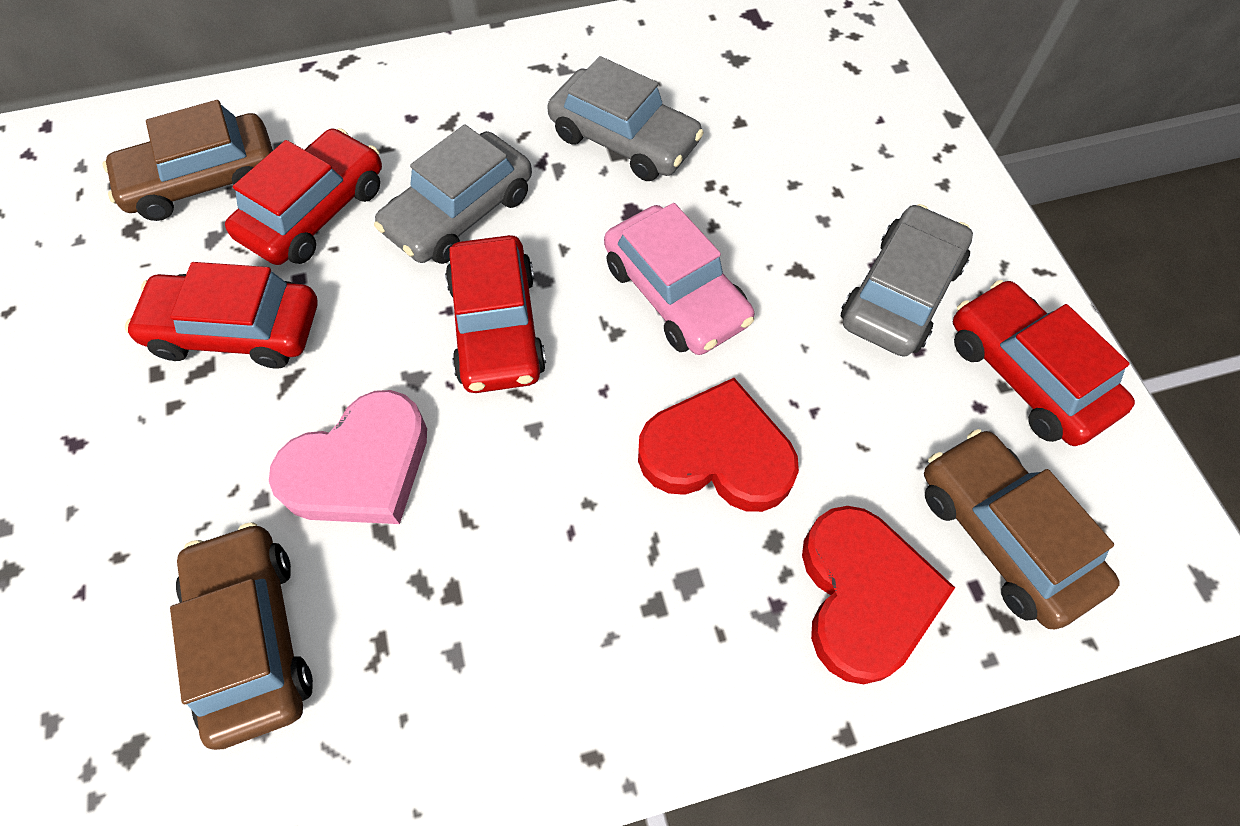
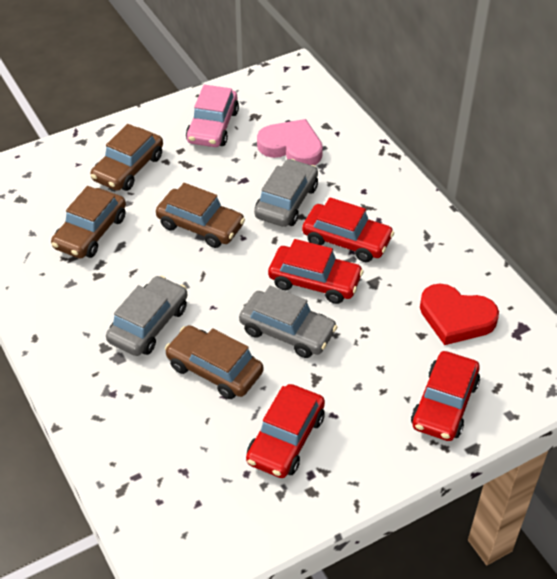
brown car: [103,100,273,221] [170,523,313,750] [924,429,1120,629] = 3 -> [51,186,126,259] [90,124,163,191] [156,183,245,248] [165,325,263,399] = 4
red heart: [638,378,799,512] [802,506,955,684] = 2 -> [420,284,499,345] = 1

